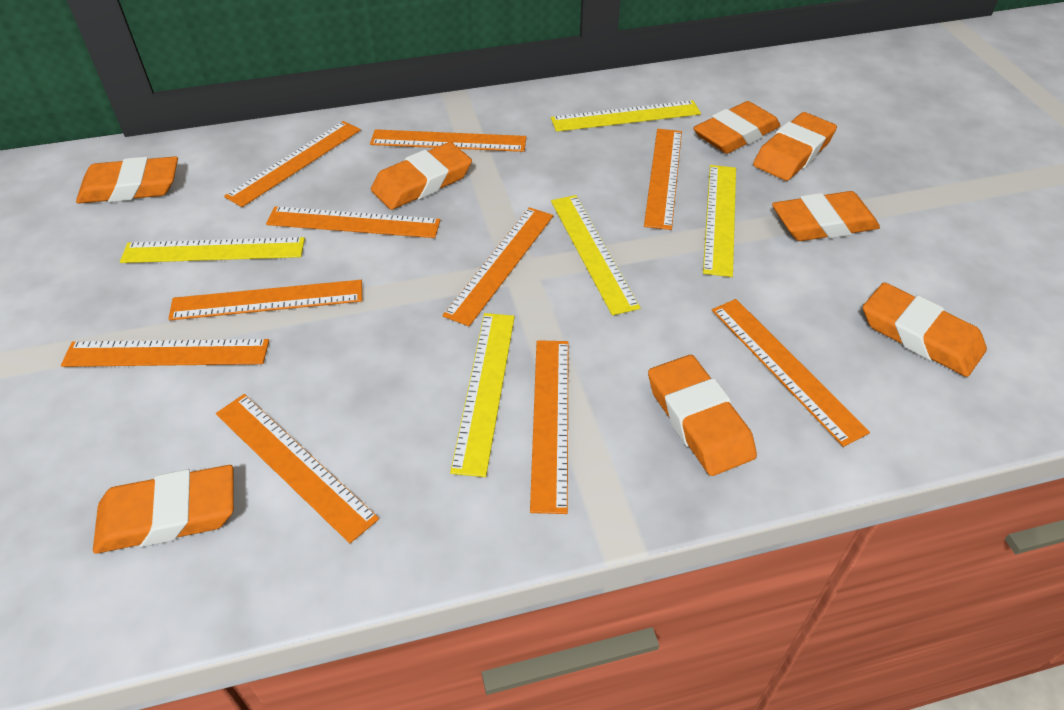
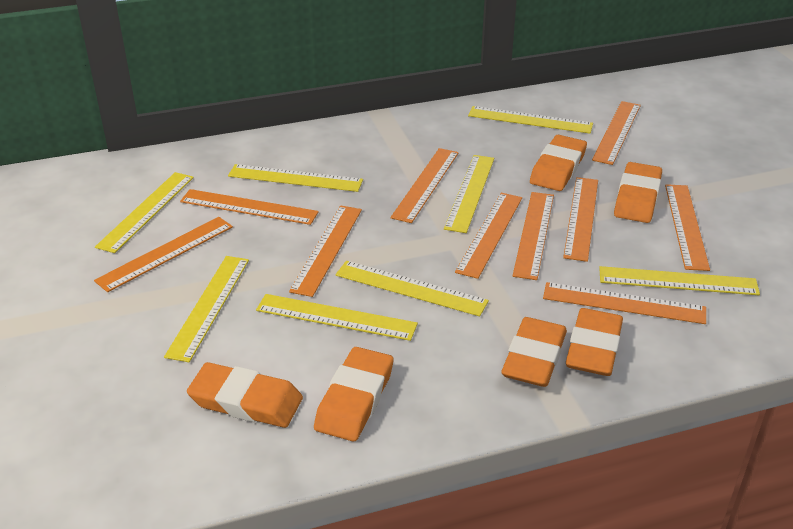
orange eraser: [76,156,178,203] [93,465,234,554] [371,142,472,210] [648,355,757,476] [693,101,781,154] [753,112,837,181] [772,191,880,241] [863,282,987,377] = 8 -> [187,362,303,428] [314,347,394,442] [501,317,567,387] [530,135,587,191] [566,308,623,376] [614,162,662,223] = 6
yellow ruler: [120,237,305,263] [450,313,515,477] [551,100,701,132] [551,195,641,316] [703,165,736,277] = 5 -> [95,172,194,253] [164,256,249,362] [228,164,363,192] [256,294,418,341] [336,261,489,317] [444,155,494,233] [468,106,593,134] [599,266,760,295] = 8

